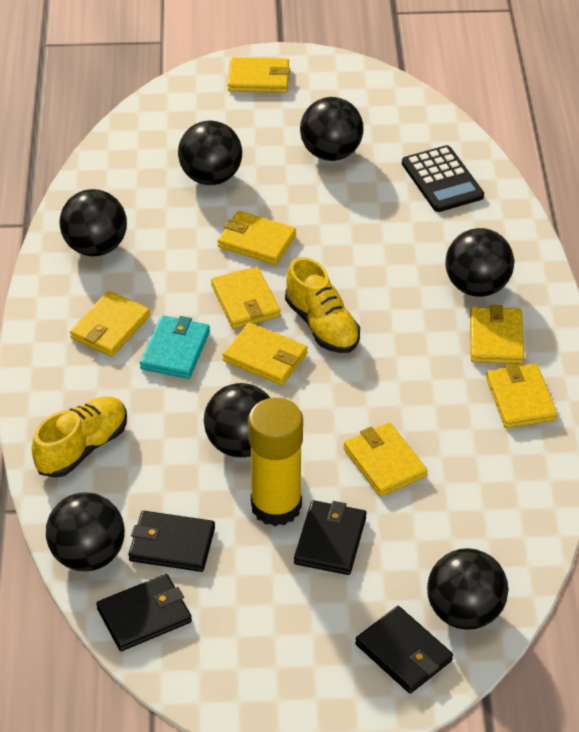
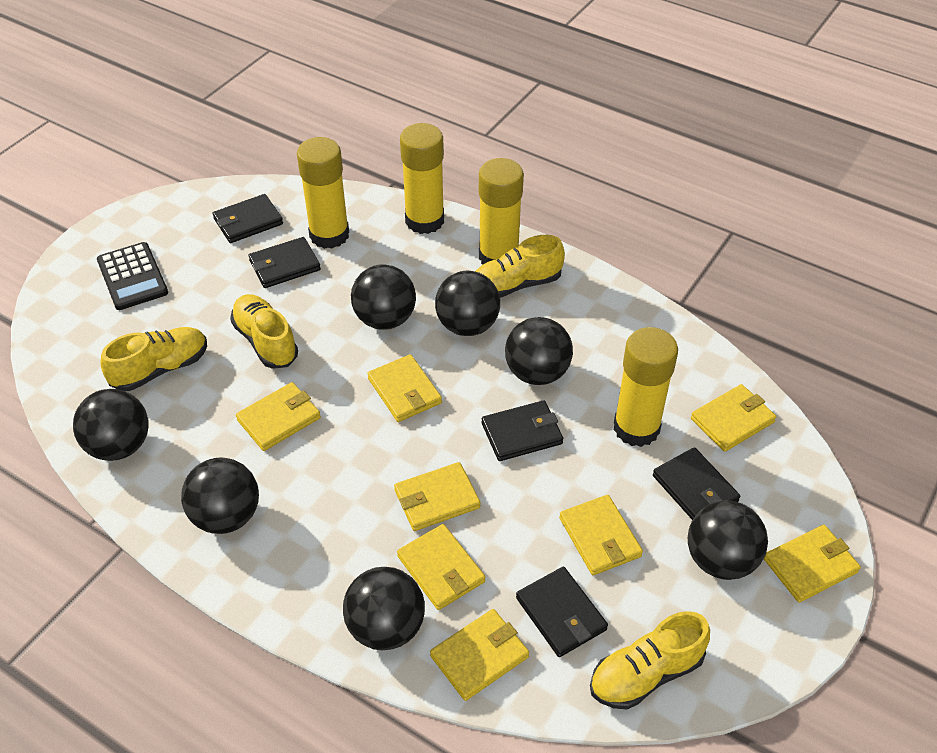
black wallet: [96,574,192,651] [128,511,215,572] [294,500,367,575] [355,606,453,694] = 4 -> [213,194,283,243] [249,237,321,288] [482,400,563,461] [516,567,608,657] [653,447,740,520] = 5
turquoise wallet: [140,315,210,379] = 1 -> none = 0
yellow glue stick: [248,398,303,526] = 1 -> [297,137,349,249] [400,123,444,234] [479,158,524,264] [614,327,678,447] = 4
yellow shoe: [32,396,127,478] [285,257,360,353] = 2 -> [100,327,207,391] [230,294,298,369] [475,235,565,298] [590,611,710,709] = 4

